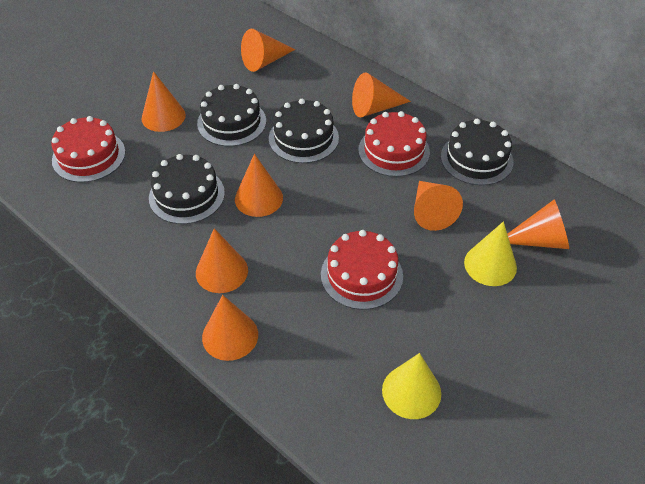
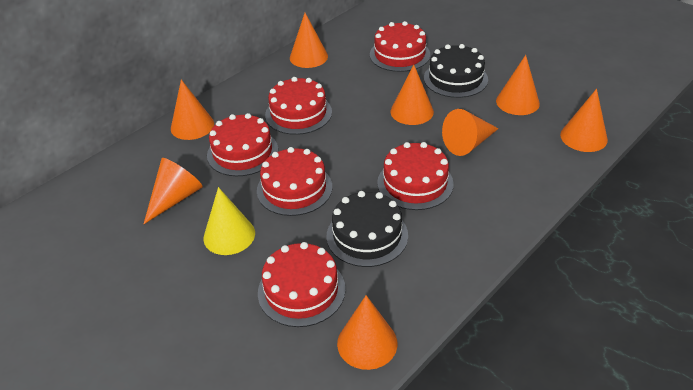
black cake: [149,154,225,224] [197,84,266,146] [269,99,339,163] [441,119,514,185] = 4 -> [326,191,408,267] [424,44,488,98] = 2
red cake: [51,116,125,182] [321,230,403,310] [358,111,430,177] = 3 -> [207,113,278,176] [257,147,332,216] [258,242,345,327] [265,77,332,135] [370,21,430,72] [377,142,454,210] = 6
yellow cone: [382,353,441,419] [464,222,517,286] = 2 -> [203,187,255,255] = 1

